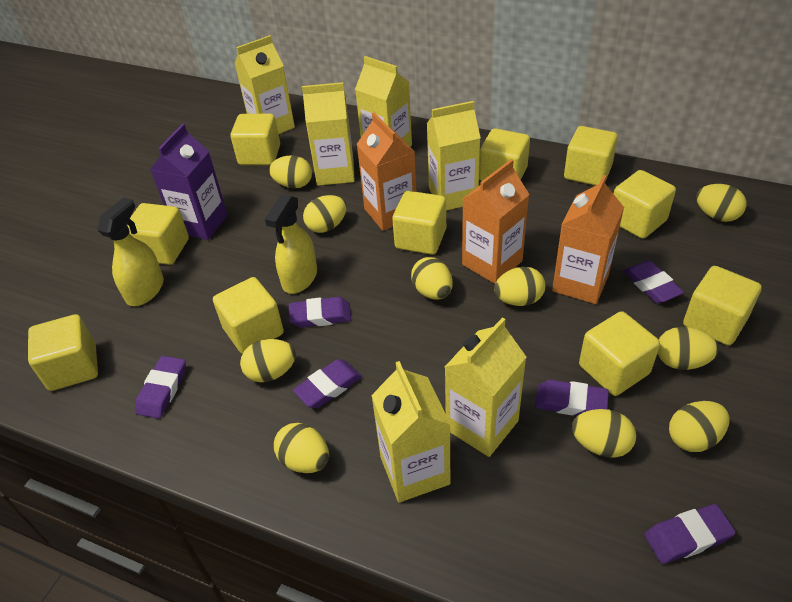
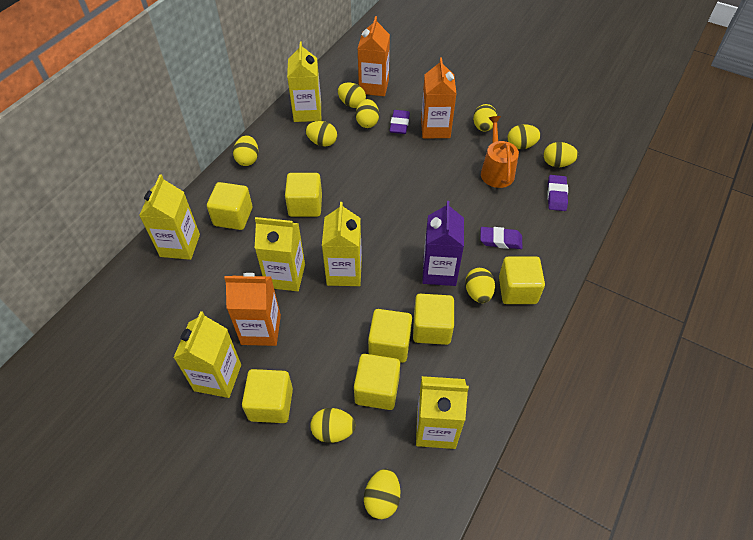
orange watering can: none = 0 -> [481,116,519,188] = 1
purple eraser: [135,356,186,419] [289,297,351,328] [293,359,362,408] [535,380,609,415] [624,260,684,303] [644,504,736,564] = 6 -> [389,110,410,134] [480,227,522,249] [547,175,568,211] = 3
yellow cube: [28,314,98,391] [127,203,189,265] [213,277,284,354] [230,114,280,165] [392,191,446,255] [479,128,530,181] [564,126,618,186] [579,311,660,396] [614,170,676,239] [683,266,762,346] = 10 -> [207,182,252,230] [242,369,293,423] [285,173,322,217] [354,354,400,410] [368,309,412,363] [413,294,454,345] [499,256,545,304] = 7
yellow spray bottle: [98,197,164,306] [265,194,317,294] = 2 -> none = 0

